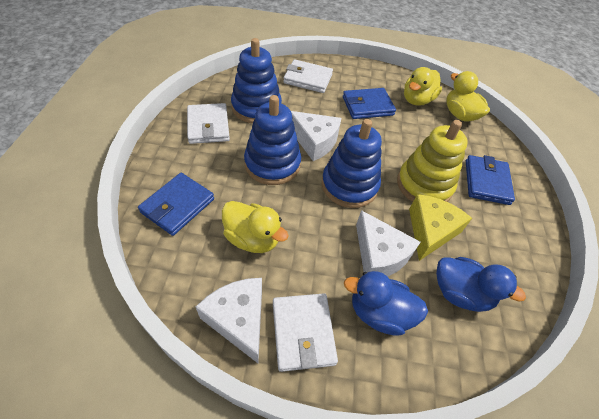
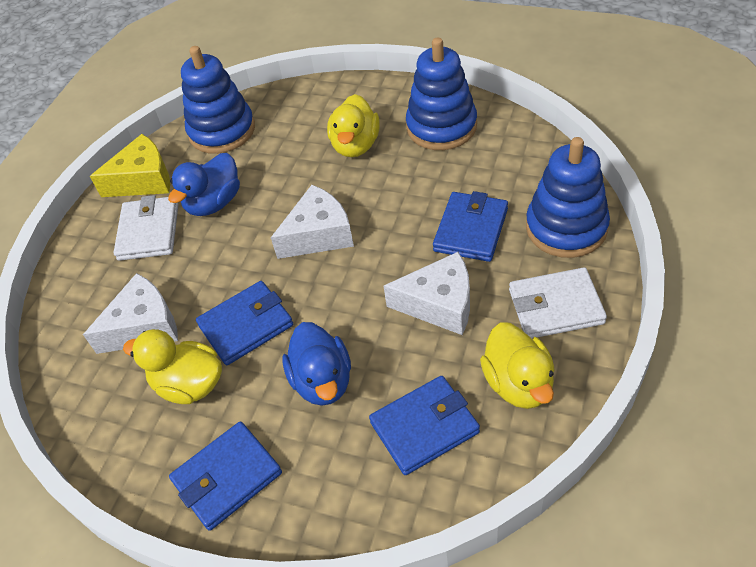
blue wallet: [138,173,214,236] [343,88,396,119] [466,155,515,205] = 3 -> [169,421,282,531] [196,281,293,365] [369,376,480,475] [433,191,508,262] = 4
white wallet: [187,103,230,144] [273,293,338,372] [283,59,333,93] = 3 -> [114,195,179,261] [509,267,607,338] = 2
yellow stacking toy: [397,120,468,202] = 1 -> none = 0

